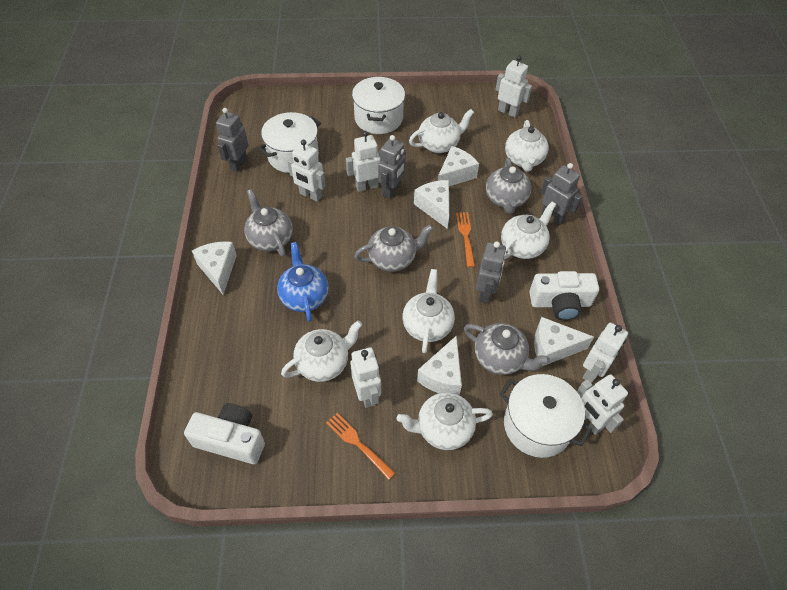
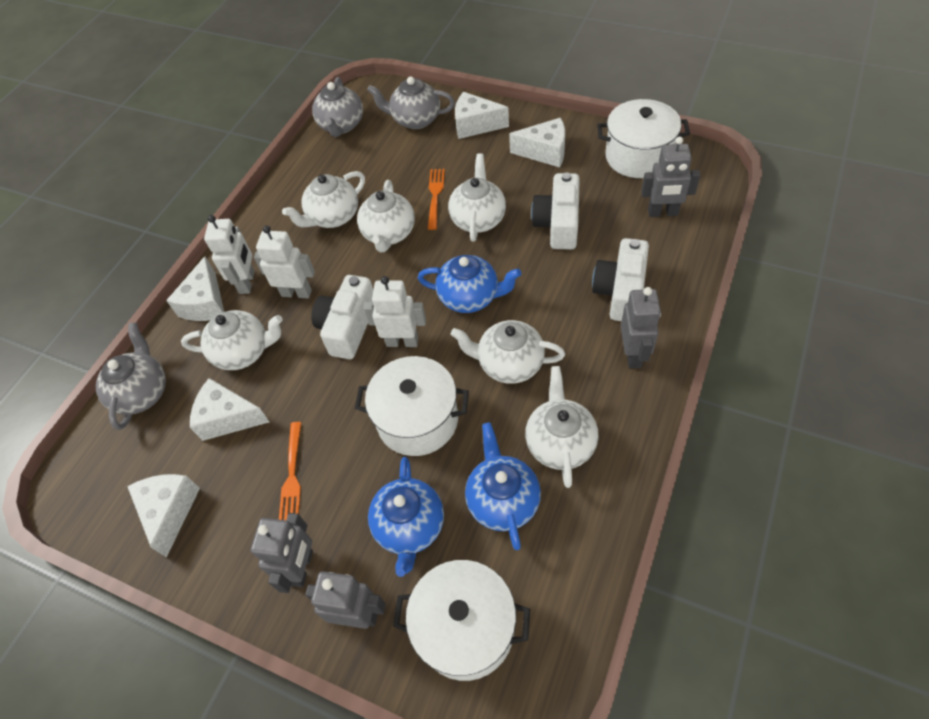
blue teapot: [277,242,329,322] = 1 -> [368,457,444,577] [418,255,521,313] [465,422,541,550] = 3
grey teapot: [244,189,293,256] [354,225,434,272] [464,323,550,375] [486,158,531,214] = 4 -> [96,323,166,430] [312,77,363,137] [367,76,455,129] = 3
white camera: [184,403,265,464] [529,271,599,321] = 2 -> [311,275,373,359] [531,173,580,250] [592,238,649,321] = 3
white robot: [288,140,326,202] [346,131,381,192] [350,347,381,408] [496,56,532,118] [577,374,628,435] [582,323,628,383] = 6 -> [204,215,254,294] [254,226,315,298] [364,276,426,347] = 3

